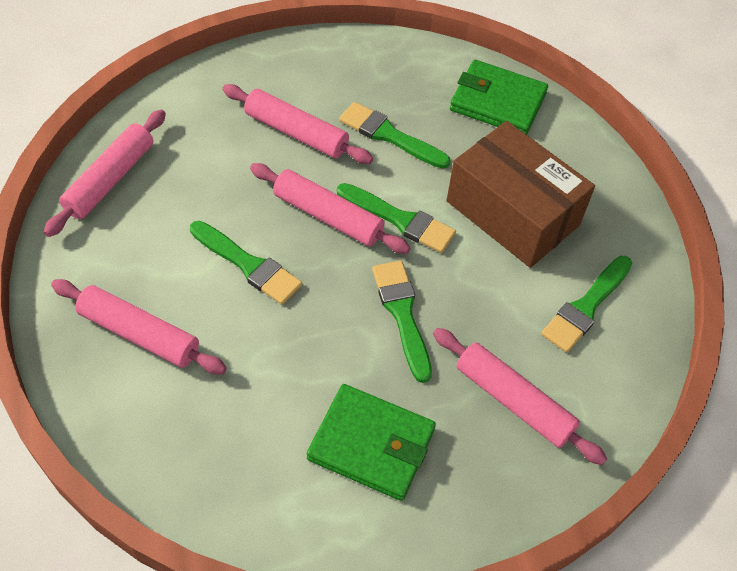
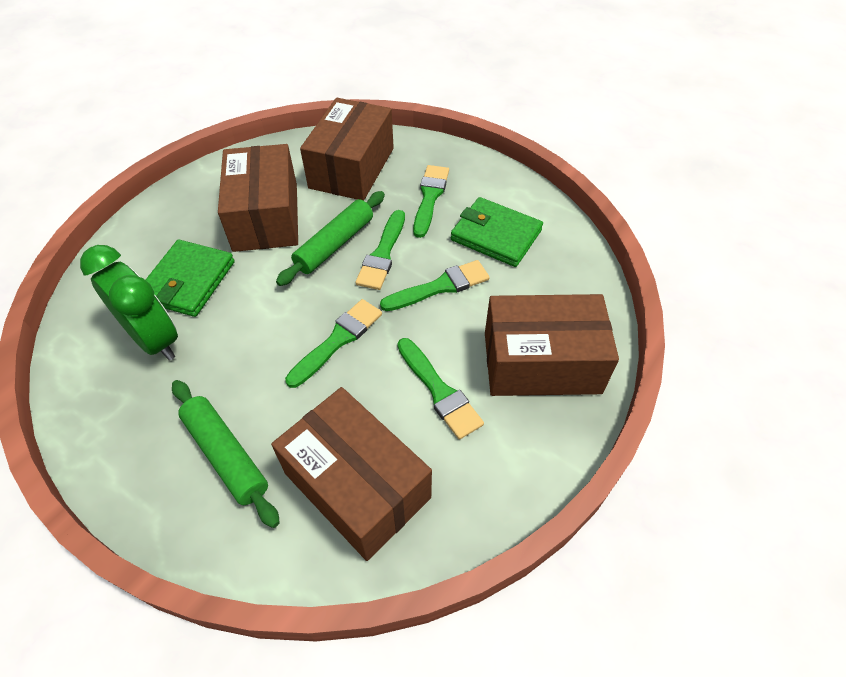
brown box: [447,121,595,268] = 1 -> [218,144,298,252] [271,387,432,561] [300,98,394,201] [485,294,619,396] = 4
green clock: none = 0 -> [80,245,178,360] = 1
green rolling pin: none = 0 -> [172,380,280,528] [276,191,385,286] = 2
pink rolling pin: [43,109,166,237] [51,279,227,375] [223,84,373,164] [250,163,410,254] [433,328,607,465] = 5 -> none = 0

